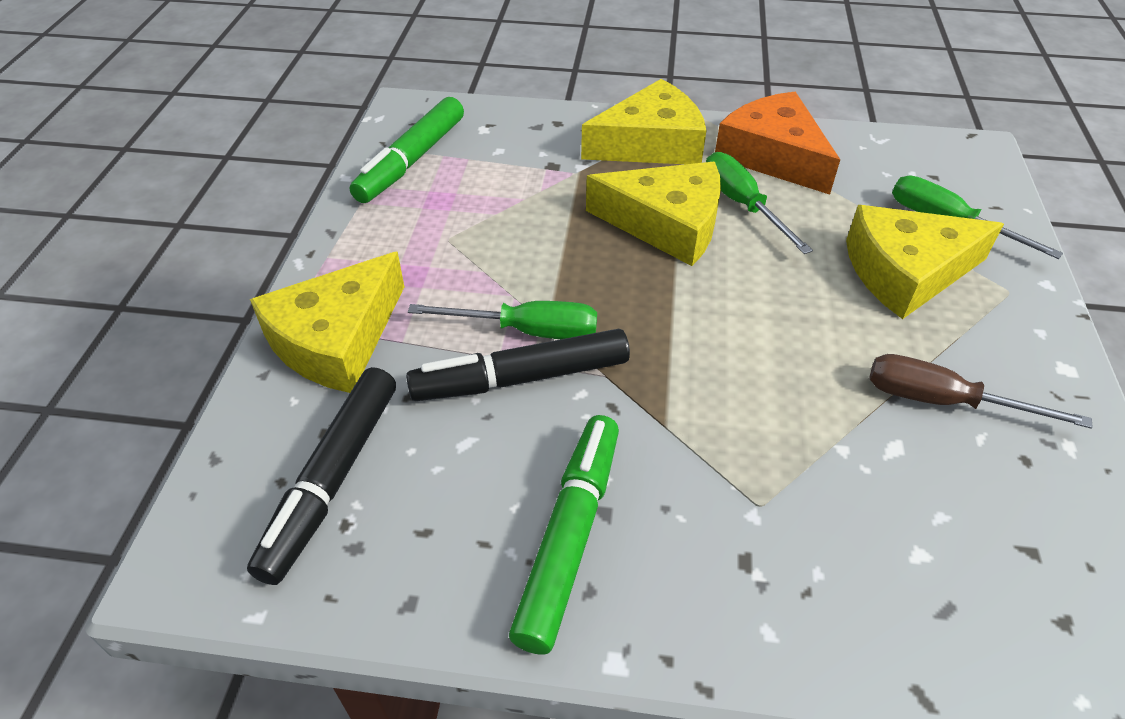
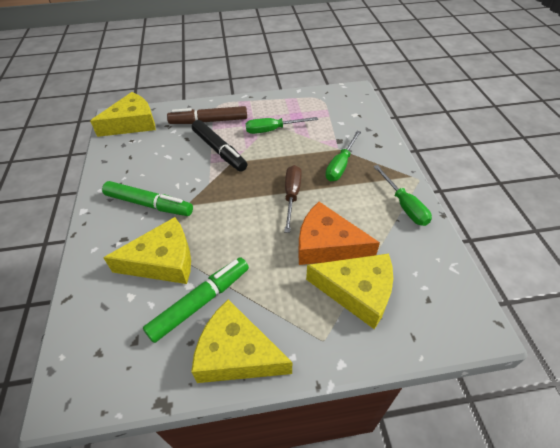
black marker: [247,367,396,585] [406,329,630,401] = 2 -> [192,120,247,172] = 1
brown marker: none = 0 -> [167,106,247,124] = 1

